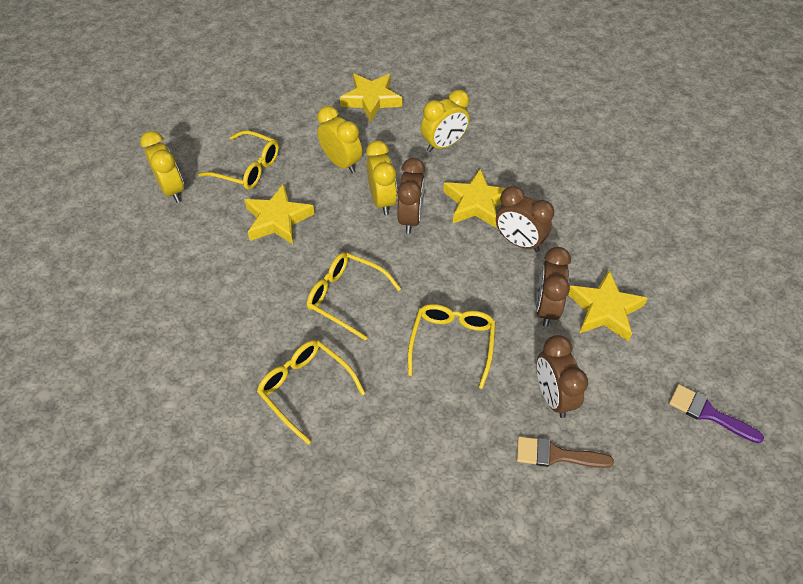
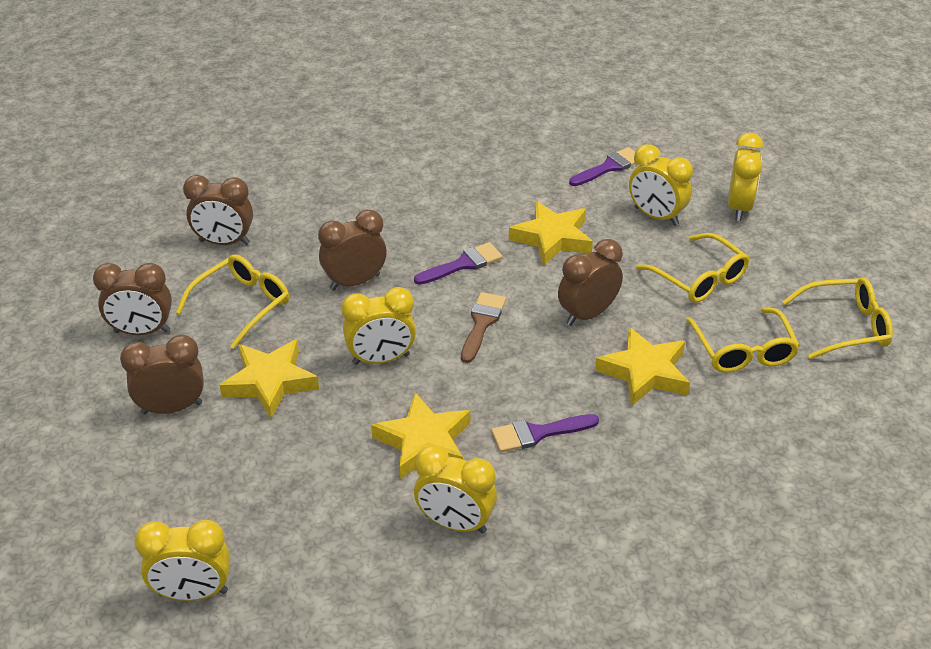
brown clock: [397,158,425,234] [496,186,554,252] [536,247,571,327] [537,335,588,418] = 4 -> [93,263,172,335] [120,335,204,414] [183,175,253,245] [318,210,387,291] [558,239,623,326] = 5
purple brush: [669,384,764,443] = 1 -> [414,242,503,285] [492,414,599,452] [569,147,635,186] = 3
yellow clock: [140,131,184,202] [317,106,362,174] [366,140,397,215] [421,90,469,152] = 4 -> [135,520,230,601] [342,287,416,365] [414,445,497,534] [629,144,693,226] [728,132,763,221] = 5

